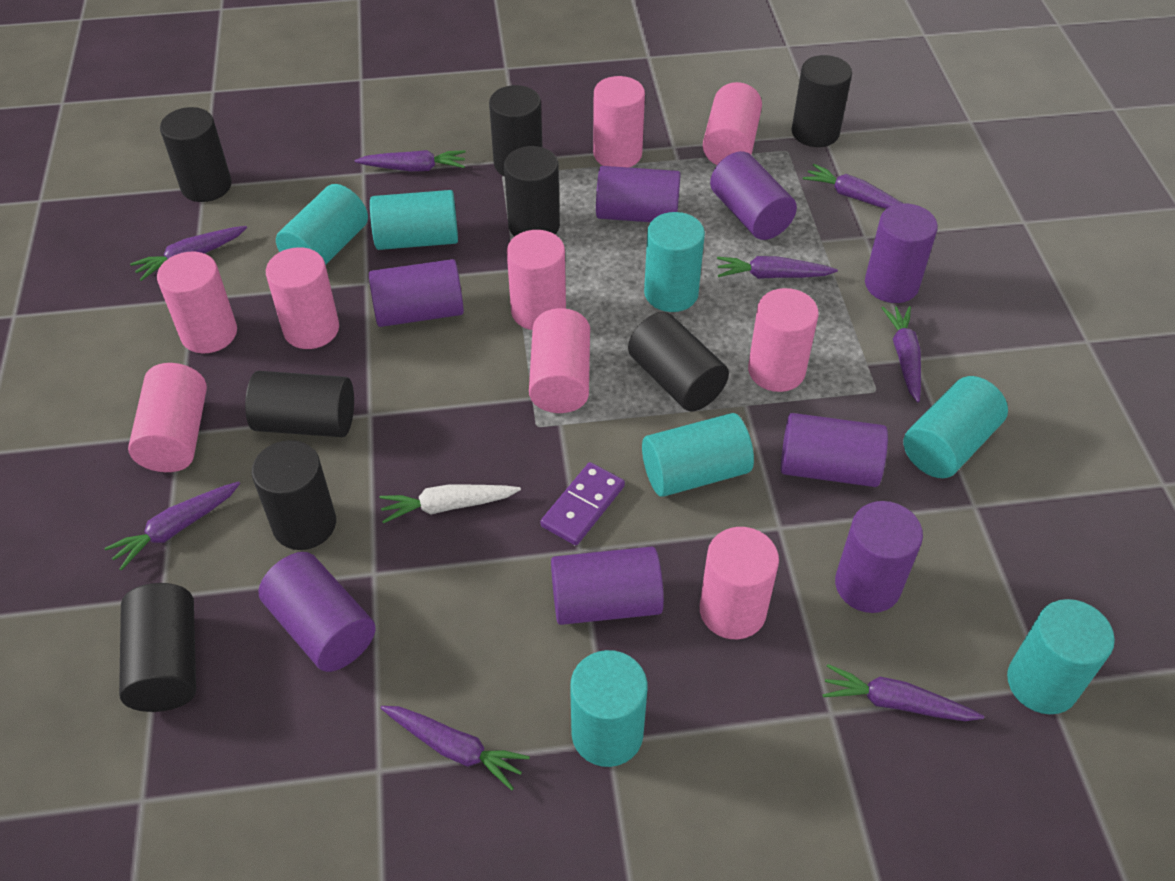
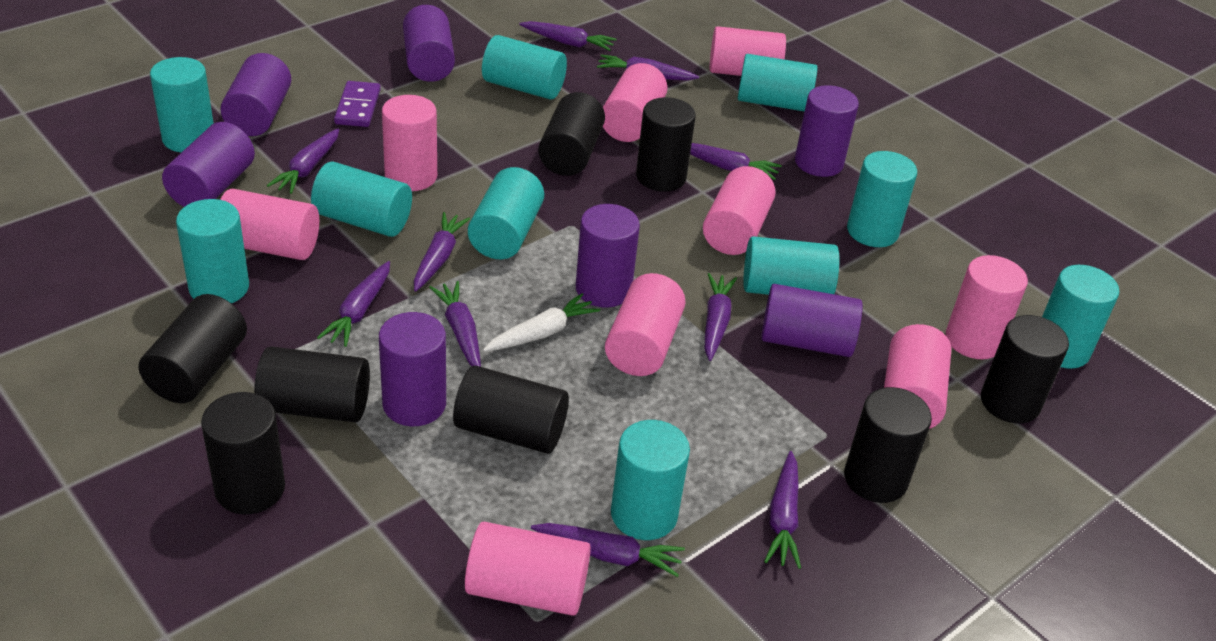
purple carrot: [105,481,240,571] [130,226,247,281] [355,150,465,171] [381,706,530,790] [717,256,838,279] [803,164,903,209] [822,664,984,721] [882,306,921,402] = 8 -> [267,128,339,194] [317,261,390,347] [414,212,470,292] [429,281,481,367] [519,21,617,51] [531,523,685,577] [597,54,699,80] [690,143,782,180] [705,273,737,361] [764,451,801,569] = 10
purple cylinder: [259,552,376,672] [369,259,464,327] [551,547,664,625] [596,166,681,222] [710,151,797,240] [781,413,888,487] [835,501,923,613] [865,204,938,303] = 8 -> [162,122,255,207] [220,53,291,136] [379,312,446,426] [403,5,455,82] [576,204,640,307] [761,284,863,357] [795,85,859,177] = 7
turquoise cylinder: [276,184,368,265] [370,190,458,250] [570,650,648,767] [642,413,754,497] [644,212,705,312] [903,376,1008,478] [1007,599,1115,714] = 7 -> [150,57,214,152] [176,199,249,303] [311,161,412,237] [468,167,544,259] [482,35,567,100] [611,420,690,540] [738,54,818,112] [743,236,839,295] [847,151,917,247] [1042,265,1119,369] = 10

